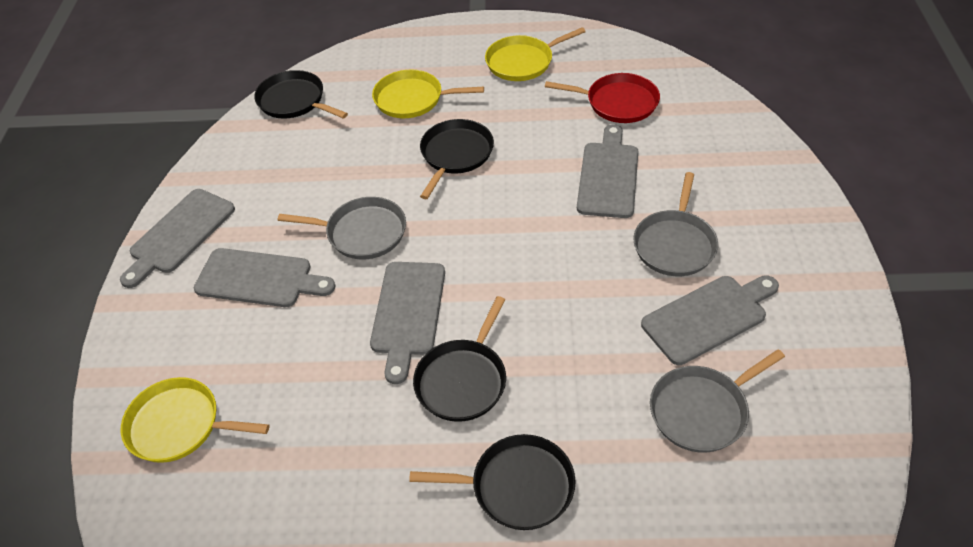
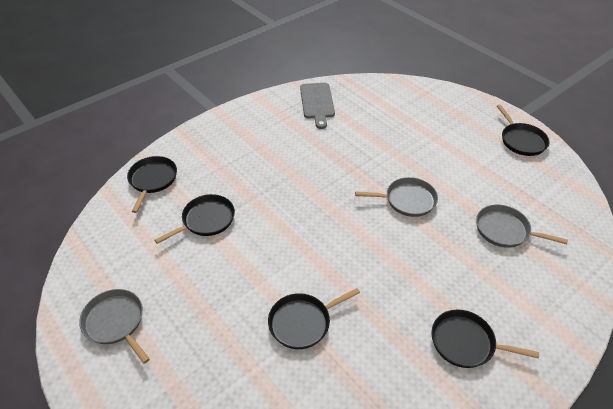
black pan: [254,70,348,119] [409,434,576,530] [413,296,506,422] [420,119,494,199] = 4 -> [127,156,177,213] [155,194,235,244] [268,288,360,349] [431,309,539,368] [497,105,550,156] = 5
grey cutting board: [120,189,235,288] [194,248,336,307] [370,262,445,384] [577,124,639,218] [641,275,779,365] = 5 -> [300,83,335,129] = 1
red pan: [545,73,660,123] = 1 -> none = 0
yellow pan: [121,377,270,463] [372,70,484,118] [485,27,586,81] = 3 -> none = 0

